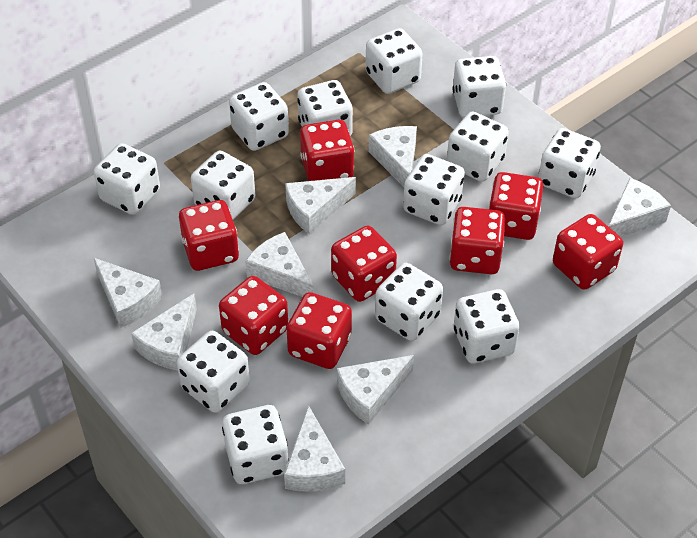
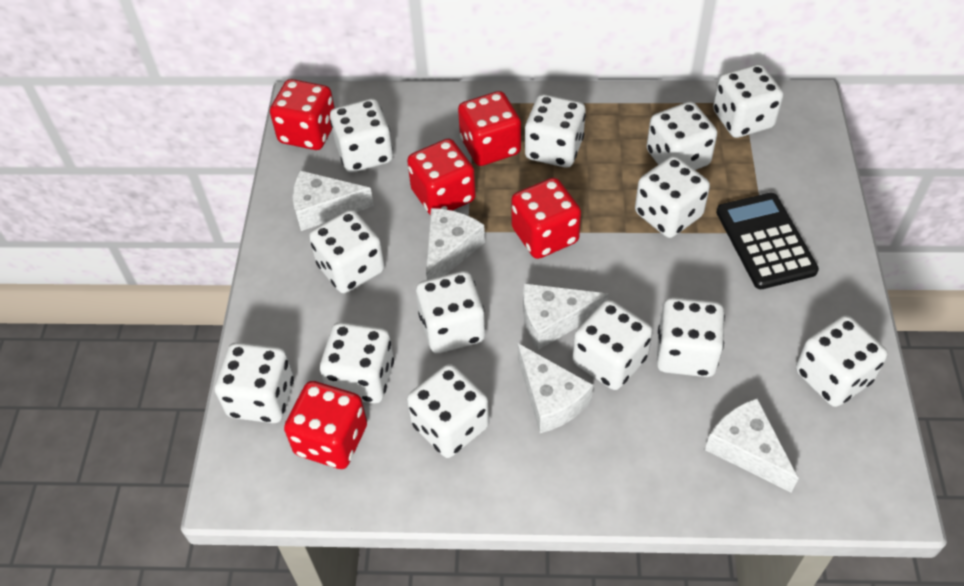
black calculator: none = 0 -> [716,193,819,289] = 1
red dice: [179,200,239,271] [219,276,288,355] [287,292,352,369] [300,120,354,181] [331,226,397,302] [449,207,505,274] [489,172,543,240] [553,214,623,290] = 8 -> [270,79,335,150] [284,381,367,469] [407,138,476,215] [458,91,521,166] [511,178,581,259] = 5
white cheese: [94,258,162,328] [131,294,197,370] [245,232,313,297] [284,406,345,492] [285,177,356,234] [337,355,414,425] [368,126,417,187] [608,178,671,237] = 8 -> [292,170,374,231] [426,208,485,280] [518,343,593,433] [523,283,608,350] [705,398,799,493] = 5

